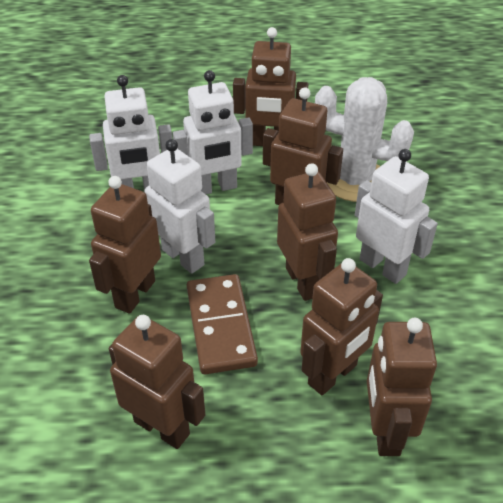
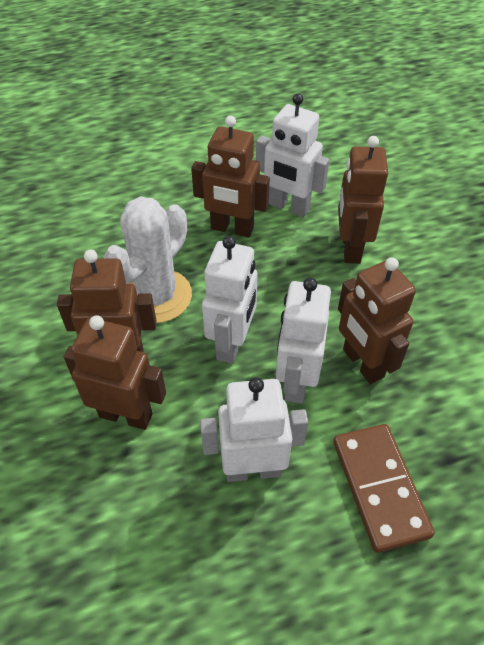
brown robot: [89,176,161,314] [109,315,205,449] [233,27,308,146] [263,87,343,205] [277,163,338,301] [300,258,383,395] [367,318,437,456] = 7 -> [57,250,157,352] [64,315,166,430] [191,115,270,238] [338,136,388,264] [338,257,416,384] = 5

